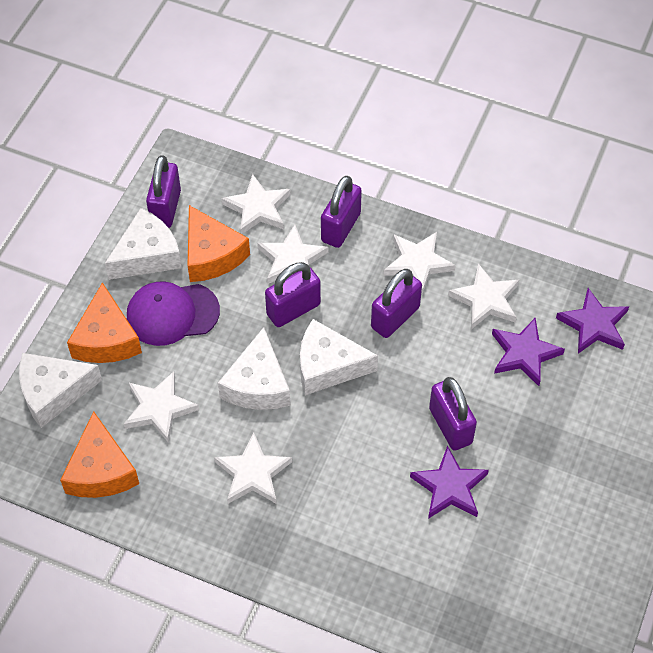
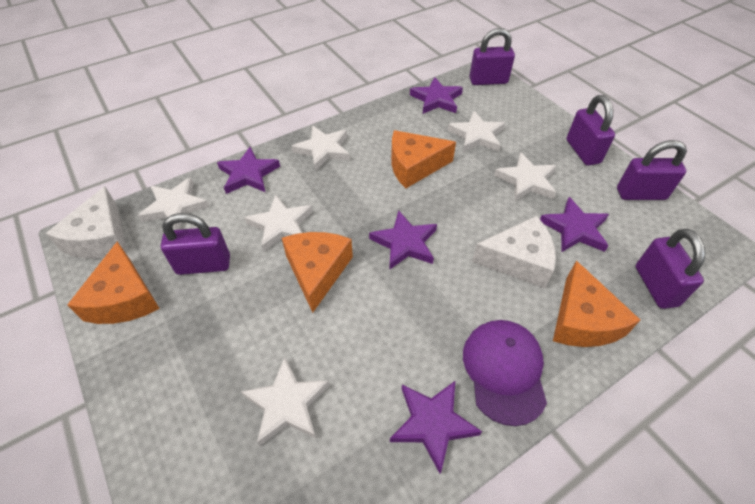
orange cheese: [60,411,139,498] [67,282,142,363] [188,205,250,282] = 3 -> [67,241,160,324] [282,232,353,313] [391,130,456,188] [553,260,640,347] = 4
purple star: [410,446,489,519] [492,318,565,386] [556,288,629,354] = 3 -> [217,147,280,194] [369,211,437,270] [390,381,482,473] [410,77,463,114] [540,197,609,252] = 5
white cheese: [19,353,102,428] [105,208,182,280] [218,327,290,410] [300,319,378,395] = 4 -> [46,186,127,259] [472,216,556,288] = 2

